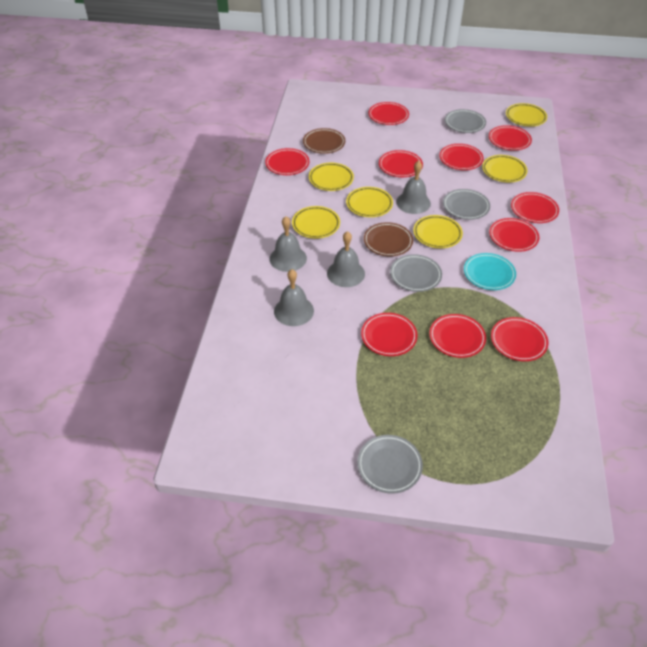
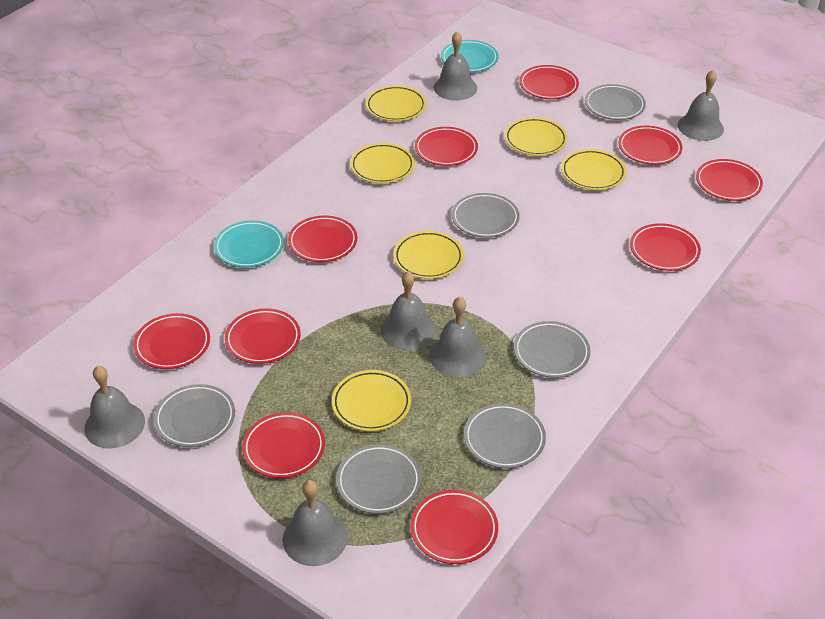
brown plate: [303,128,345,154] [364,222,413,256] = 2 -> none = 0
grey bell: [270,216,307,272] [274,269,314,326] [327,231,365,287] [396,161,431,214] = 4 -> [84,366,145,448] [283,480,348,566] [381,271,436,350] [429,297,486,377] [434,32,477,100] [678,70,724,141] = 6
grey plate: [357,435,423,494] [390,254,442,292] [443,189,490,220] [445,109,486,133] = 4 -> [154,384,235,447] [336,444,421,514] [452,193,520,238] [464,403,546,468] [514,321,590,378] [585,84,646,120] = 6
turquoise plate: [464,253,516,290] = 1 -> [214,220,284,268] [441,40,499,72] = 2

